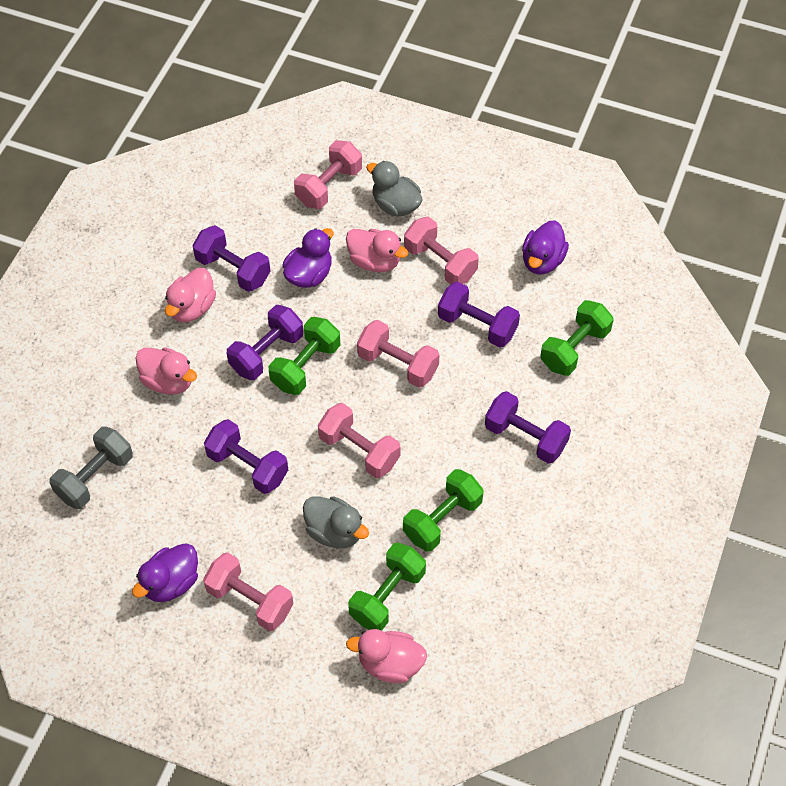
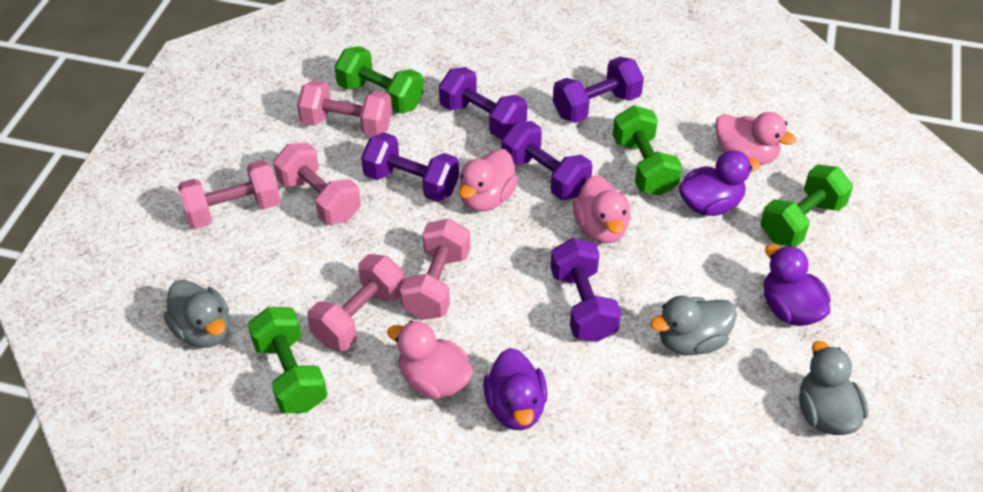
grey duck: [303,496,369,548] [366,161,422,216] = 2 -> [164,280,230,348] [650,296,737,355] [799,341,868,435] = 3
grey dumbbell: [49,426,133,509] = 1 -> none = 0

